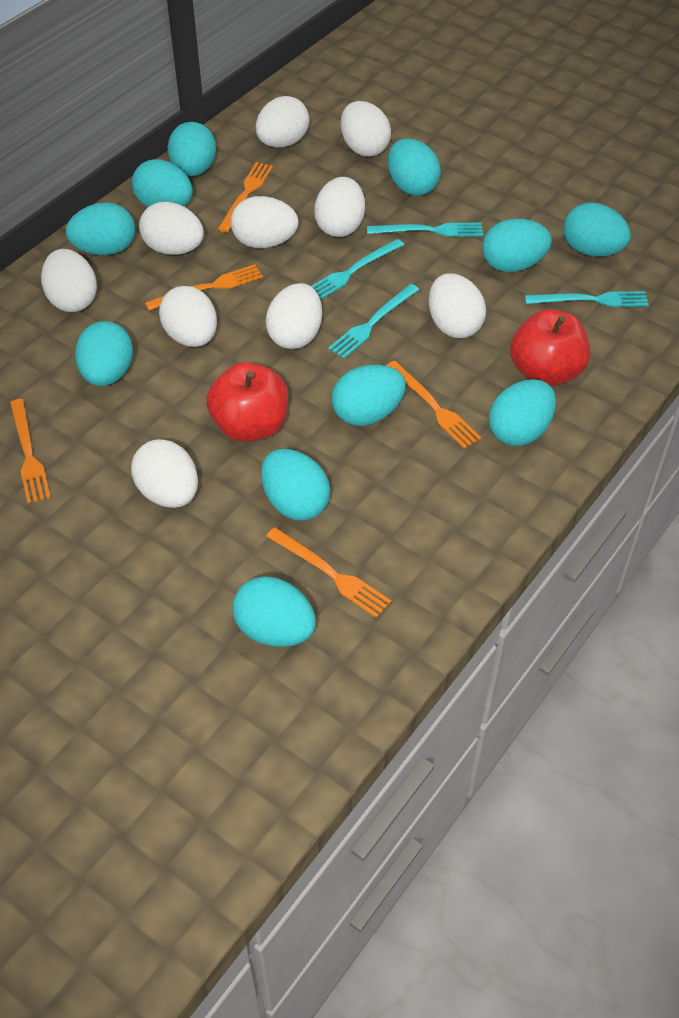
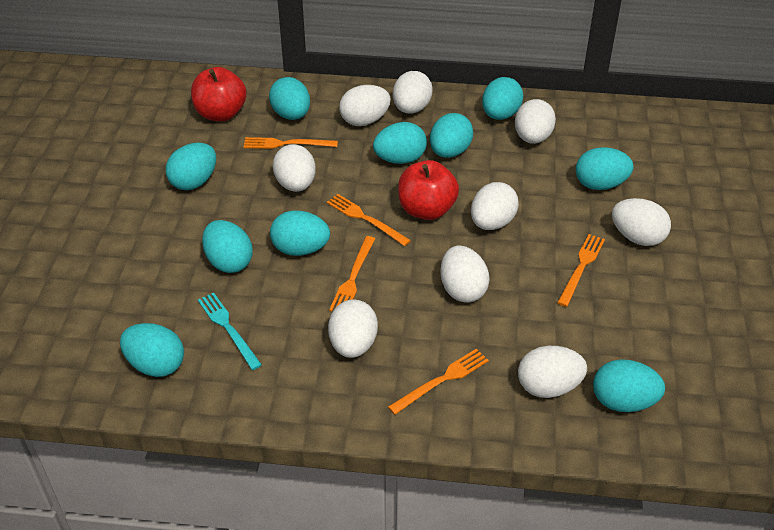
turquoise egg: [66,202,135,255] [75,321,133,386] [132,159,193,207] [168,122,216,176] [232,576,316,647] [261,449,330,521] [332,365,406,426] [388,138,441,196] [482,219,552,272] [489,379,556,446] [564,202,631,257] = 11 -> [120,323,184,377] [166,143,216,190] [202,220,253,273] [269,77,310,120] [270,211,330,256] [373,122,427,164] [430,113,473,158] [482,77,523,120] [576,147,633,190] [593,359,665,412] = 10
turquoise fork: [311,239,404,300] [328,284,419,359] [367,222,483,237] [525,291,649,307] = 4 -> [198,293,262,370] = 1
white egg: [41,249,97,312] [131,439,198,508] [139,202,204,255] [159,286,217,347] [231,196,299,248] [256,96,309,147] [266,283,322,349] [314,177,365,237] [341,101,391,157] [429,273,486,338] = 10 -> [273,144,316,192] [328,299,378,358] [339,85,391,126] [393,71,433,114] [440,245,490,303] [471,182,519,230] [515,99,556,144] [518,346,587,398] [612,198,671,246] = 9

